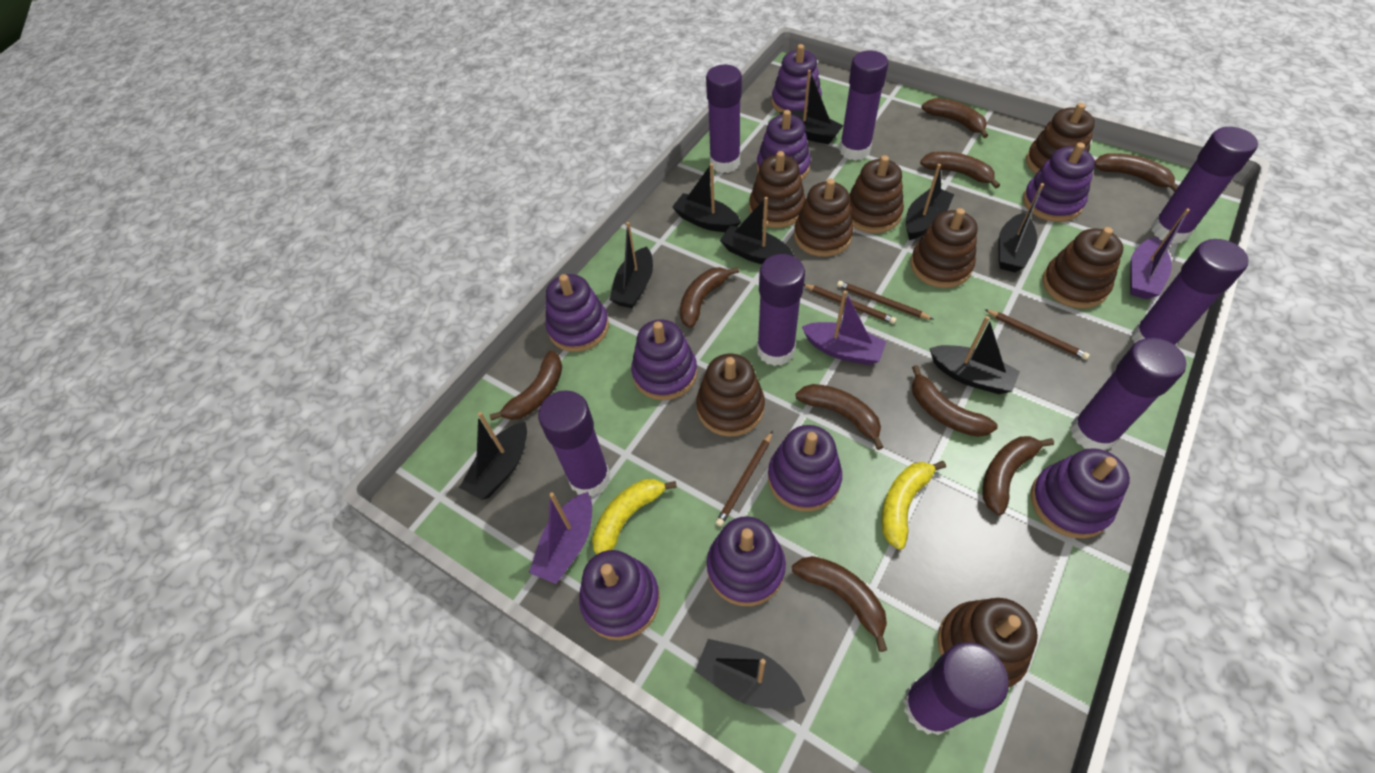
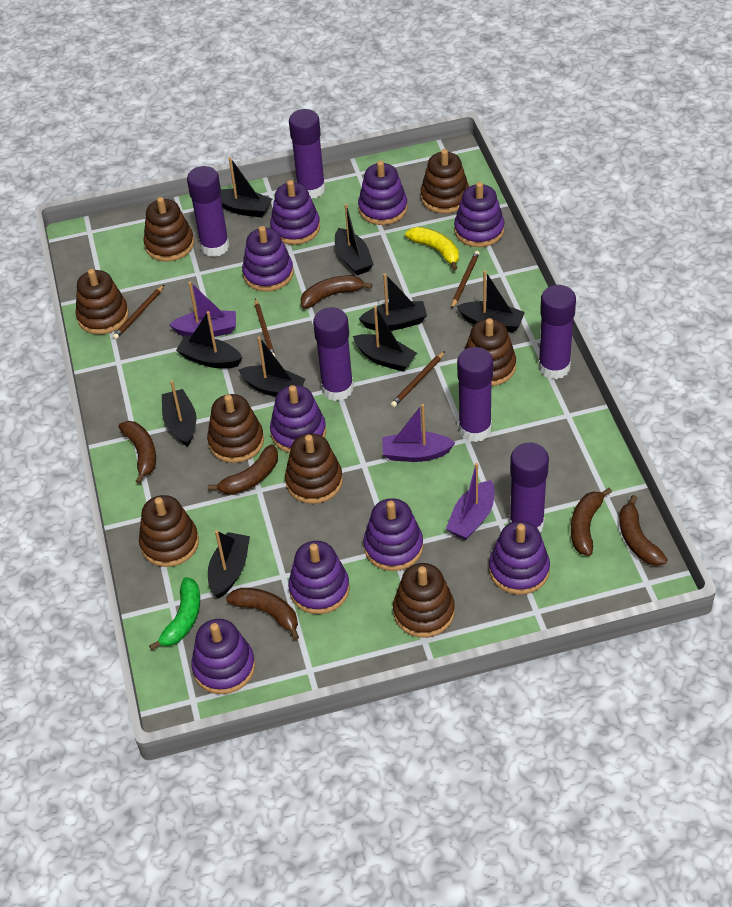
brown banana: [489,351,562,420] [680,267,739,328] [792,556,887,652] [795,384,883,450] [912,365,998,437] [920,152,1000,189] [922,98,988,138] [982,436,1054,515] [1095,153,1178,192] = 9 -> [119,421,156,484] [208,445,278,495] [226,588,299,640] [300,275,372,309] [571,488,612,556] [619,495,668,566] = 6
green banana: none = 0 -> [149,577,200,650] = 1
purple glue stick: [538,390,610,496] [706,65,742,173] [757,254,805,366] [839,50,888,161] [903,642,1009,735] [1070,338,1186,450] [1131,239,1248,346] [1151,127,1258,244] = 8 -> [187,166,230,257] [289,109,326,199] [313,307,354,401] [457,347,493,442] [509,443,549,532] [538,285,576,379] = 6
yellow banana: [592,479,677,555] [882,461,946,550] = 2 -> [405,227,459,271] = 1

